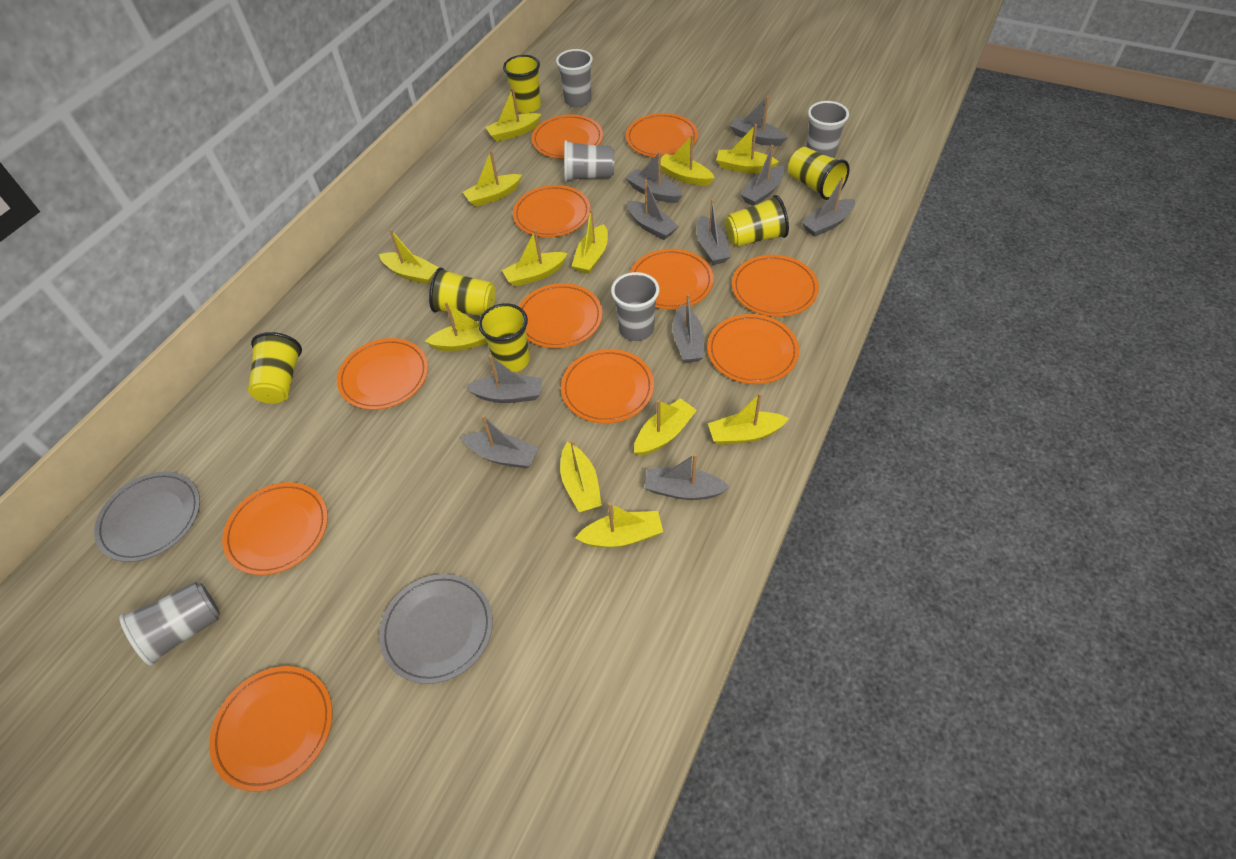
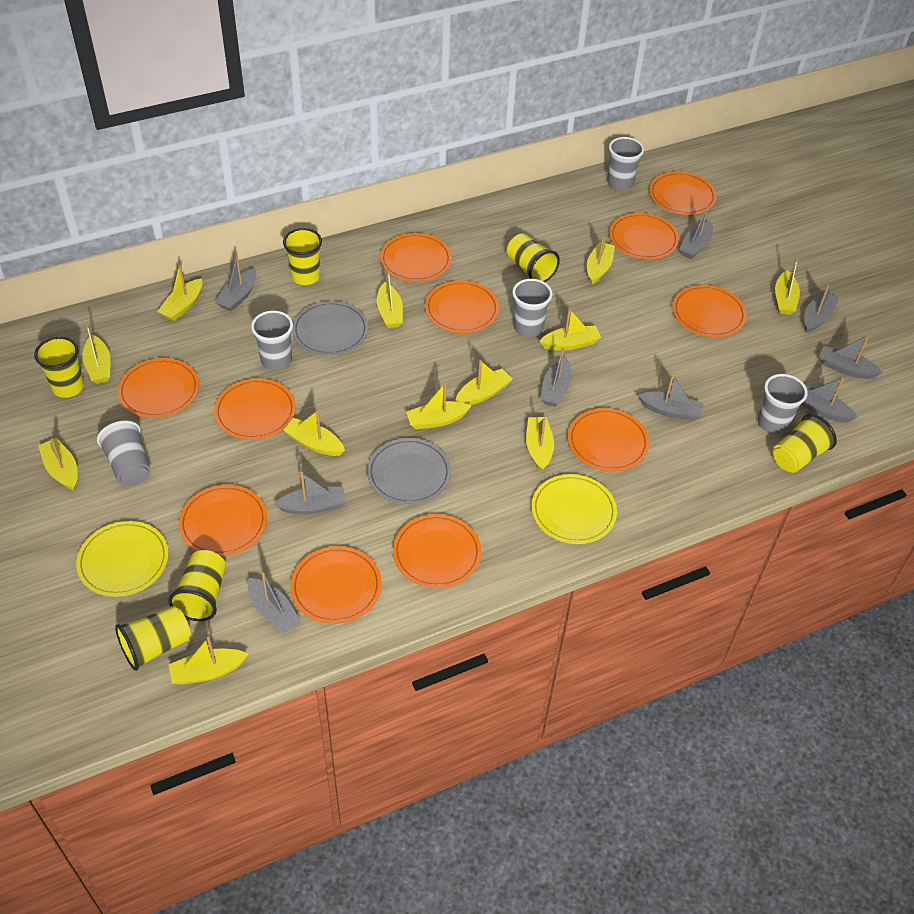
grey boat: [461,415,539,469] [466,355,542,403] [626,151,683,203] [627,179,679,240] [644,453,730,500] [672,294,704,363] [697,199,731,265] [730,96,788,146] [740,145,784,206] [802,176,855,237] = 10 -> [215,255,257,311] [248,573,301,634] [274,472,346,514] [540,348,572,407] [638,373,704,420] [679,206,713,259] [801,377,858,423] [804,285,839,333] [819,335,883,379] = 9
yellow plate: none = 0 -> [76,521,169,597] [531,474,617,544] = 2

